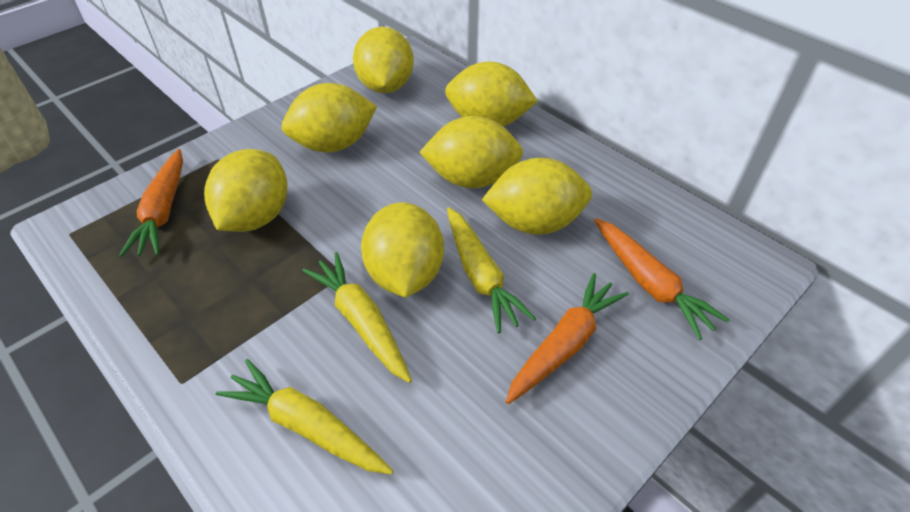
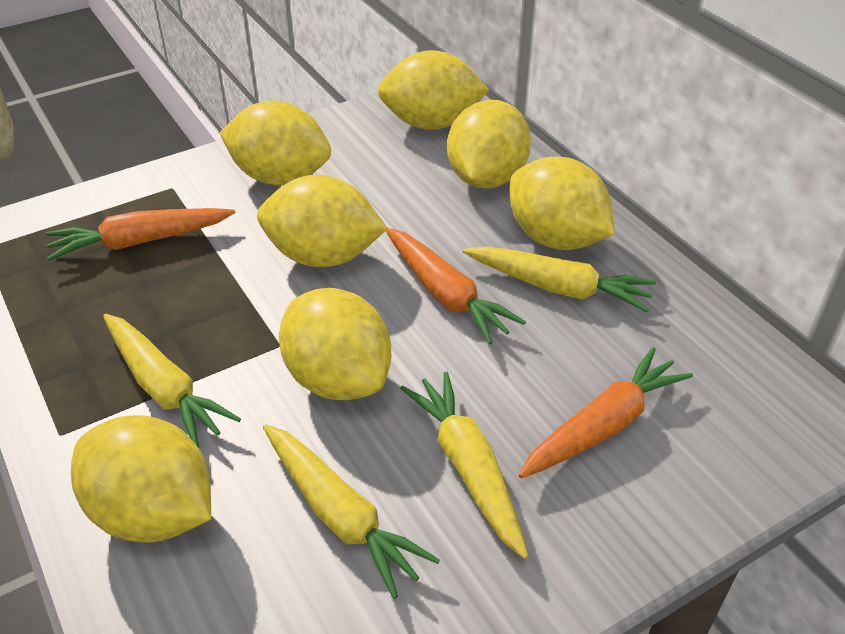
yellow carrot: [216,359,394,474] [302,252,412,383] [447,207,536,333] = 3 -> [103,314,241,448] [263,424,440,599] [400,371,529,559] [463,246,656,312] = 4

